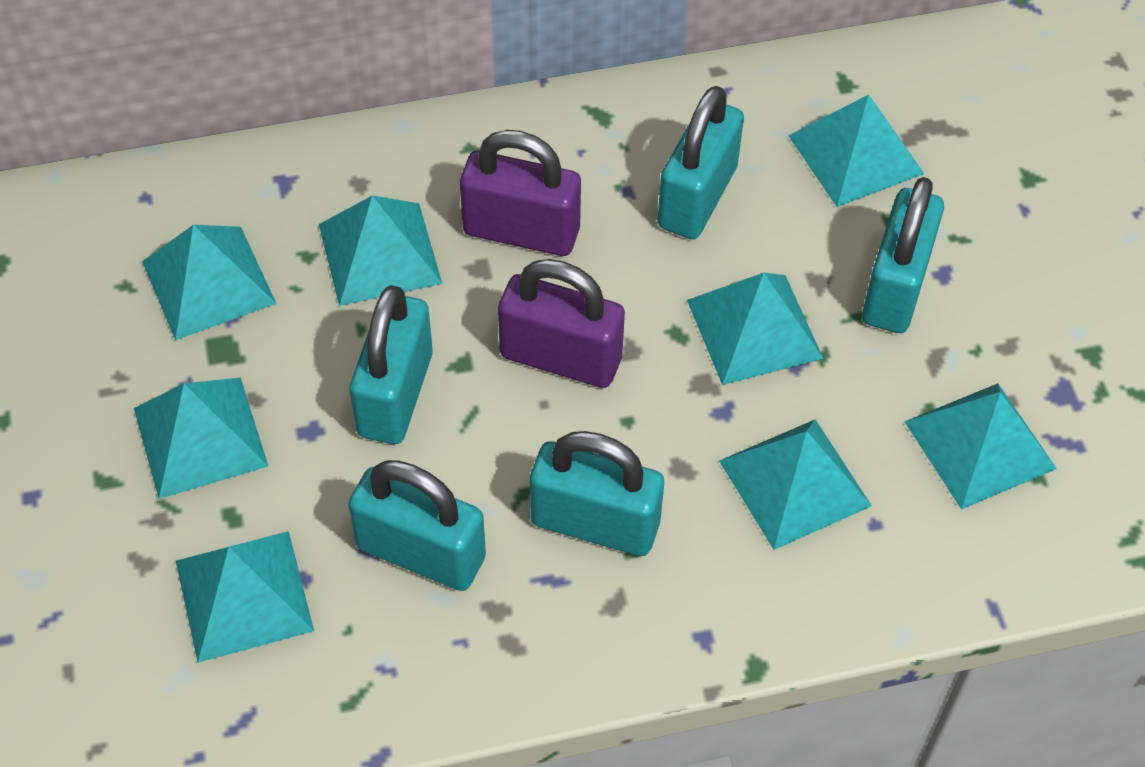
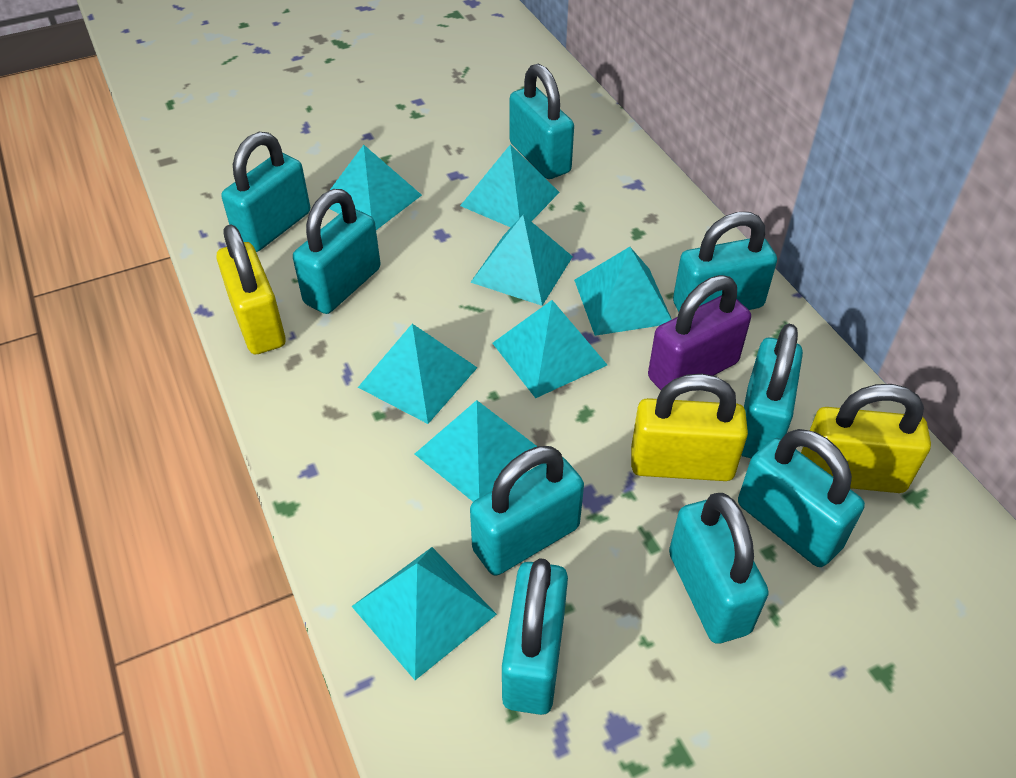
purple padlock: [460,130,581,256] [498,259,625,388] = 2 -> [648,275,751,390] = 1
turquoise padlock: [348,460,486,591] [349,285,433,444] [530,431,664,556] [657,86,744,239] [862,177,944,333] = 5 -> [221,132,310,252] [293,189,381,314] [470,446,584,576] [502,558,568,715] [510,64,574,179] [669,493,769,644] [673,212,777,312] [738,429,865,567] [741,324,803,458] = 9
yellow padlock: none = 0 -> [216,224,286,355] [631,374,748,481] [801,384,931,493] = 3

